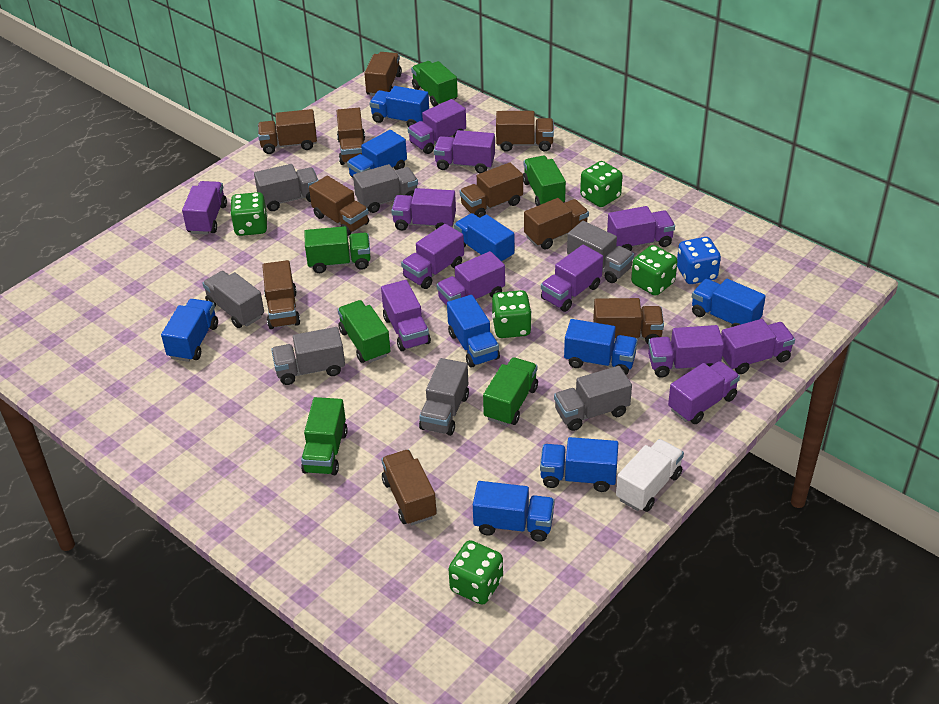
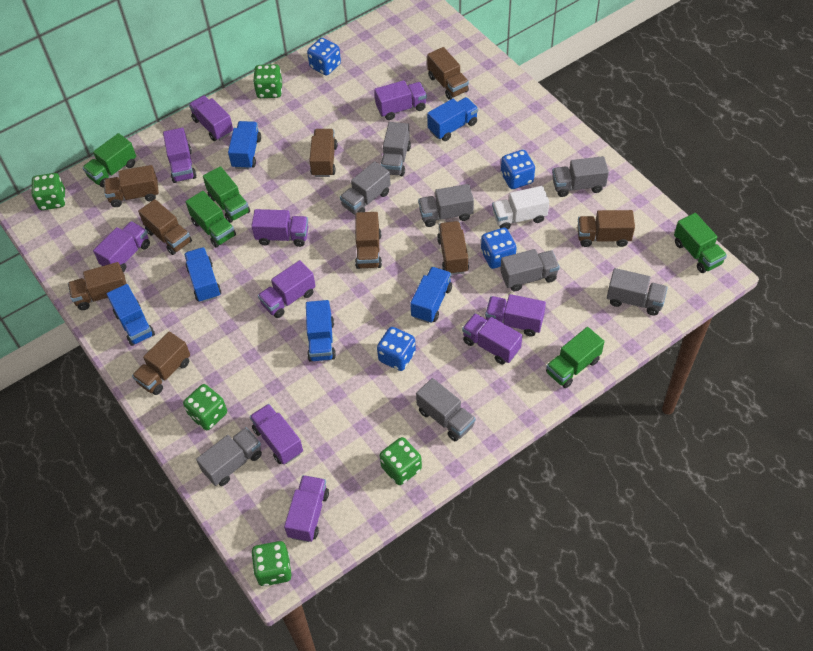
blue dice: [677,237,721,284] = 1 -> [307,38,341,75] [377,327,416,371] [481,228,517,269] [501,150,535,189] = 4
blue truck: [161,299,218,362] [347,130,407,178] [369,86,429,127] [447,295,500,368] [454,213,514,263] [473,481,555,542] [540,437,618,492] [564,319,638,375] [692,279,766,327] = 9 -> [107,284,155,346] [184,247,221,302] [228,121,261,169] [306,300,336,362] [410,267,452,323] [427,97,478,141] = 6
brown truck: [258,109,317,154] [262,260,300,329] [309,176,369,236] [337,108,365,165] [364,52,402,96] [381,450,437,525] [460,162,523,218] [496,111,554,152] [524,198,589,250] [593,298,664,344] = 10 -> [68,262,126,310] [104,165,159,207] [132,331,190,395] [138,199,192,255] [309,129,337,177] [355,212,382,269] [427,47,469,100] [437,221,469,275] [577,210,635,247] = 9
green truck: [301,397,348,475] [304,226,371,273] [337,300,390,363] [411,61,458,107] [483,357,538,426] [523,156,566,206] = 6 -> [82,133,136,188] [186,191,236,248] [203,166,250,223] [546,327,605,388] [674,213,727,273] = 5
grey truck: [202,271,264,328] [254,164,318,211] [271,327,345,385] [353,164,418,213] [419,358,469,436] [554,366,632,431] [567,221,634,283] = 7 -> [196,427,262,486] [340,161,391,214] [381,122,411,176] [416,378,475,441] [418,184,474,227] [500,249,560,292] [552,156,609,197] [607,268,668,316] = 8
purple truck: [182,181,227,235] [381,280,431,351] [391,188,456,231] [401,224,464,289] [408,99,466,154] [434,130,495,173] [437,251,505,306] [541,244,603,312] [607,206,675,251] [648,325,724,378] [668,361,740,424] [721,319,795,374] = 12 -> [93,221,150,272] [163,128,197,183] [189,95,233,141] [250,404,303,464] [251,209,308,247] [258,260,316,318] [284,475,329,542] [374,80,427,120] [462,313,522,365] [485,294,546,336] = 10

